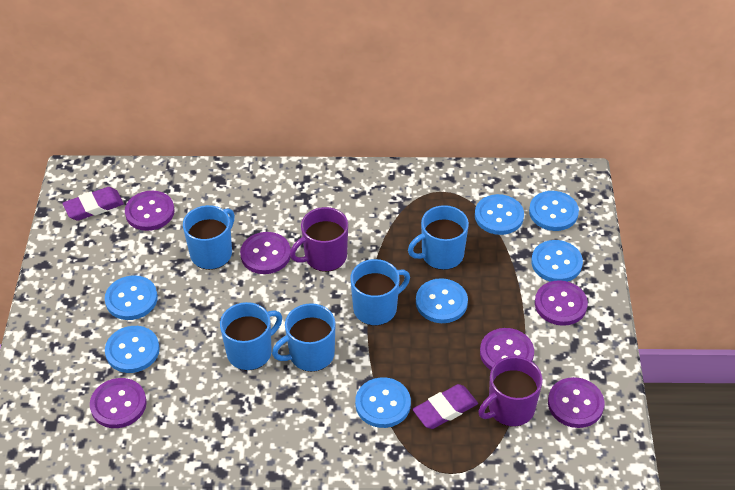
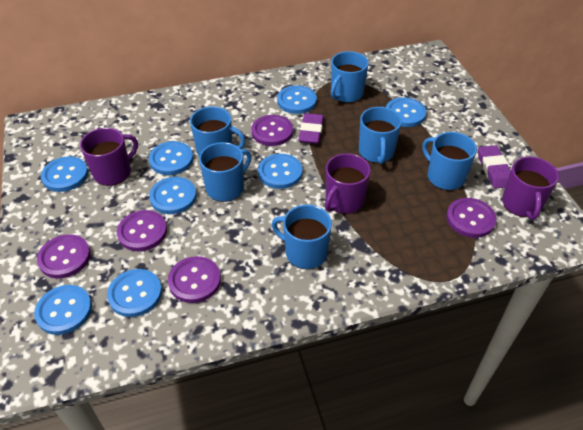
blue button: [105,275,158,320] [105,326,160,373] [355,377,411,428] [416,278,468,323] [475,194,524,235] [529,191,579,231] [531,240,583,282] = 7 -> [34,285,92,335] [41,156,88,192] [107,269,162,317] [149,141,193,175] [149,177,197,214] [258,154,302,189] [277,85,317,114] [386,97,426,127] = 8
blue mug: [183,205,235,270] [220,302,282,370] [272,303,336,372] [350,259,410,326] [408,205,469,270] = 5 -> [190,106,246,156] [199,142,251,202] [271,205,332,269] [331,51,369,103] [359,107,402,164] [422,132,477,191] = 6
purple button: [90,378,147,428] [125,191,174,231] [240,232,291,274] [480,328,534,370] [535,280,588,326] [548,377,604,428] = 6 -> [37,234,91,278] [117,210,167,251] [168,256,221,303] [251,115,293,146] [446,198,496,238] = 5
purple mug: [290,207,348,272] [478,356,543,427] = 2 -> [80,128,138,186] [325,153,371,214] [502,156,559,220] = 3

